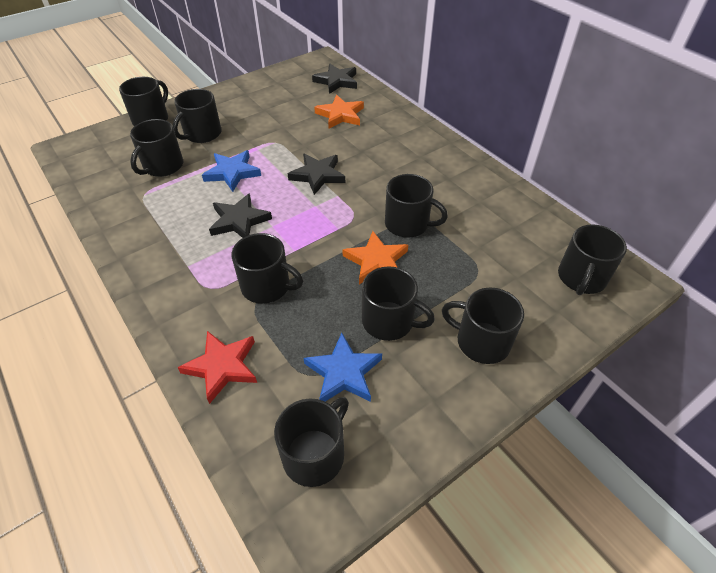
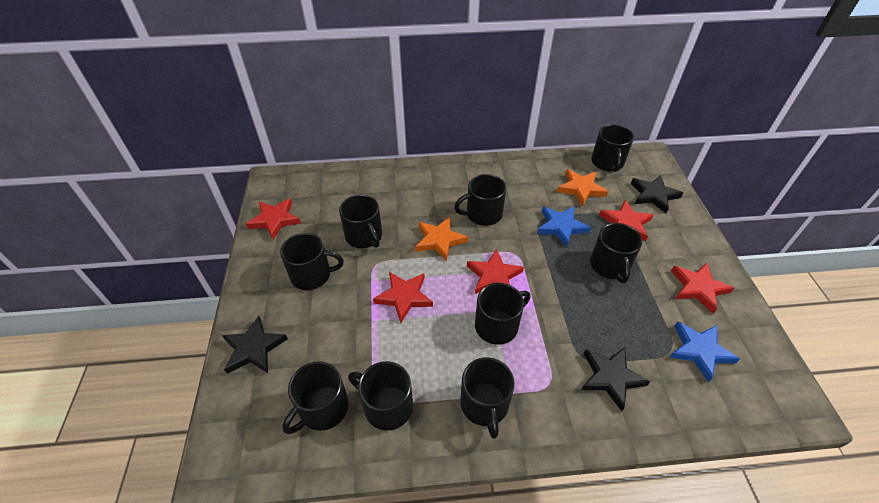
red star: [177,331,257,404] = 1 -> [246,198,301,240] [373,272,433,323] [467,249,524,294] [599,200,653,241] [671,263,734,314] = 5

